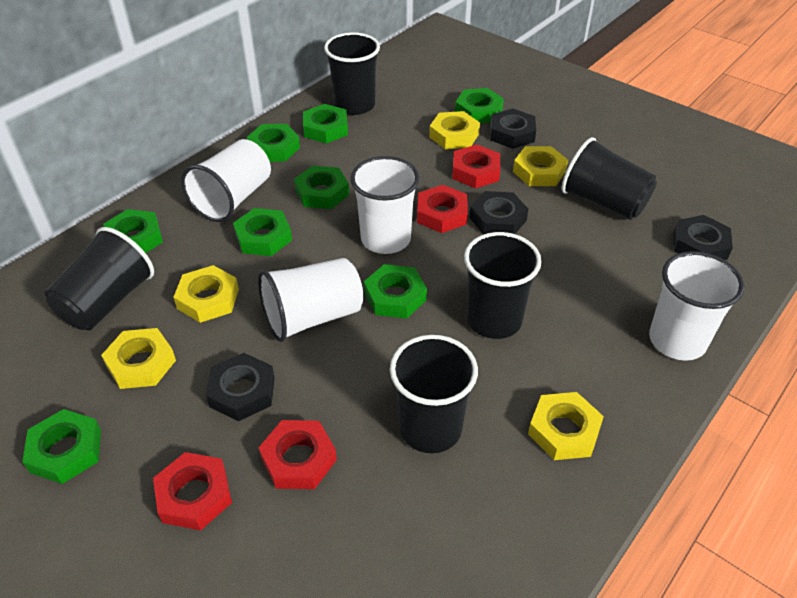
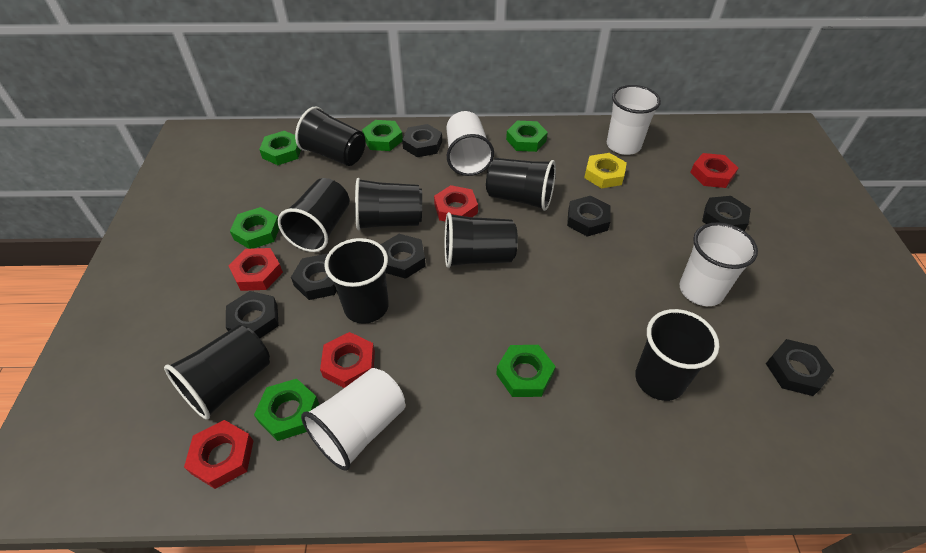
black cup: [45,227,154,330] [324,32,380,115] [390,335,478,453] [464,232,542,339] [561,137,657,220] = 5 -> [164,325,270,419] [278,178,349,252] [295,106,365,166] [324,238,389,324] [355,178,422,230] [445,212,518,268] [486,158,556,211] [635,309,719,401] = 8
black nut: [206,353,275,421] [469,191,528,235] [490,108,536,149] [674,215,733,260] = 4 -> [226,291,279,338] [291,254,337,300] [380,234,426,279] [402,124,442,157] [567,196,611,237] [702,196,751,231] [766,339,834,396] = 7
green nut: [22,409,101,484] [103,209,163,253] [233,208,292,256] [246,124,300,162] [294,166,349,209] [303,104,348,144] [364,264,427,319] [455,88,504,123] = 8 -> [230,207,279,249] [254,379,319,441] [259,131,301,165] [362,120,403,151] [496,345,556,397] [506,121,548,152] = 6
red nut: [153,452,232,531] [259,420,337,489] [417,185,468,233] [452,144,500,188] = 4 -> [184,420,253,489] [228,248,283,291] [320,332,375,388] [434,185,478,221] [690,153,738,188] = 5
yellow nut: [101,328,176,389] [173,265,239,323] [429,111,480,149] [513,146,568,186] [528,392,604,460] = 5 -> [584,153,627,188] = 1

